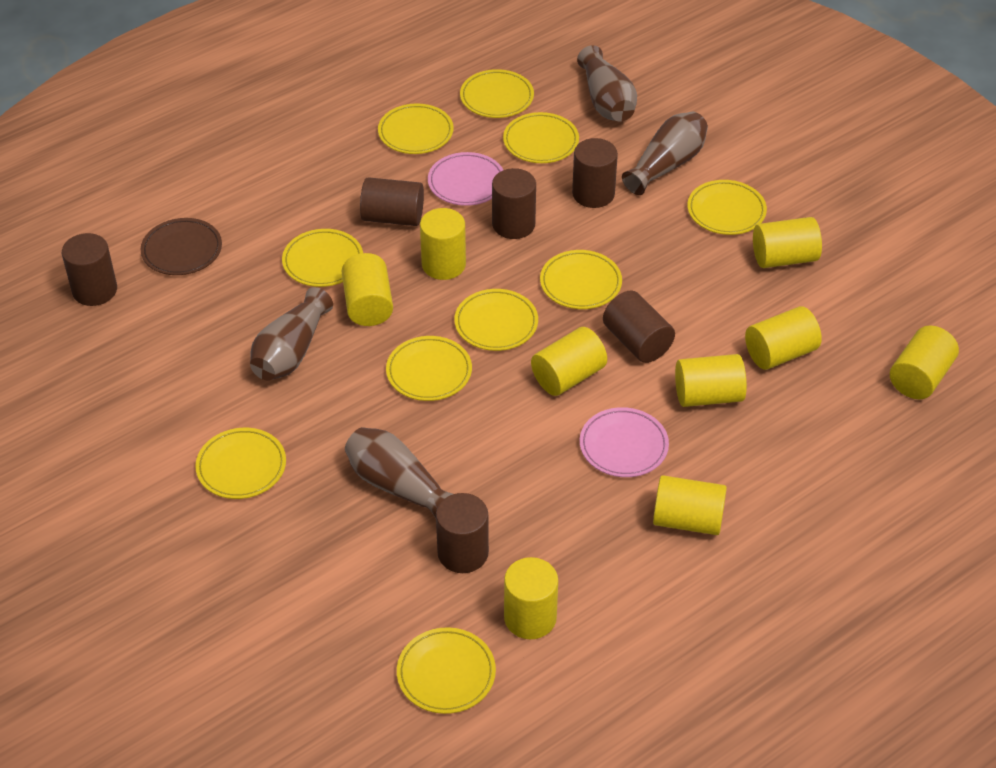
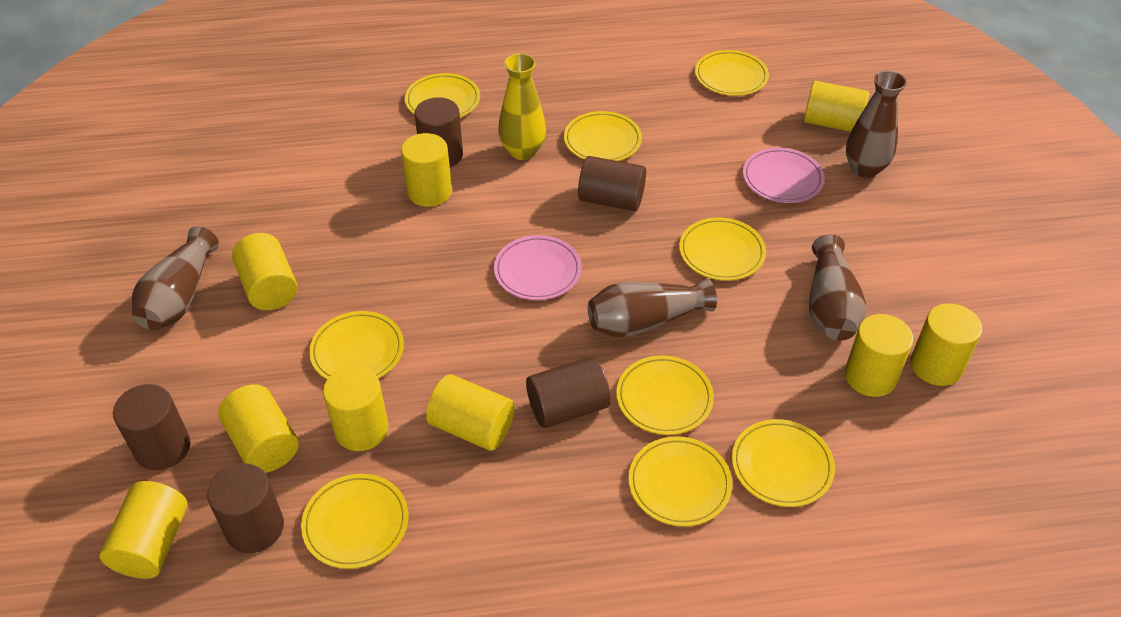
brown cylinder: [62,233,117,306] [360,177,424,226] [436,493,489,573] [492,168,536,239] [572,138,618,208] [603,290,675,363] = 6 -> [113,384,191,470] [207,463,284,553] [415,97,463,167] [526,357,611,428] [578,156,646,211] = 5
brown plate: [141,218,222,275] = 1 -> none = 0
yellow plate: [195,428,286,499] [282,229,363,287] [378,103,454,154] [386,336,472,401] [397,627,496,714] [454,289,538,351] [460,69,534,118] [503,112,579,163] [540,250,622,309] [687,180,767,235] = 10 -> [301,474,408,569] [309,311,404,379] [405,73,480,118] [564,111,642,161] [616,355,714,435] [628,436,732,527] [679,217,766,281] [695,50,769,96] [732,419,835,507] = 9
yellow vase: none = 0 -> [498,53,546,160] = 1

